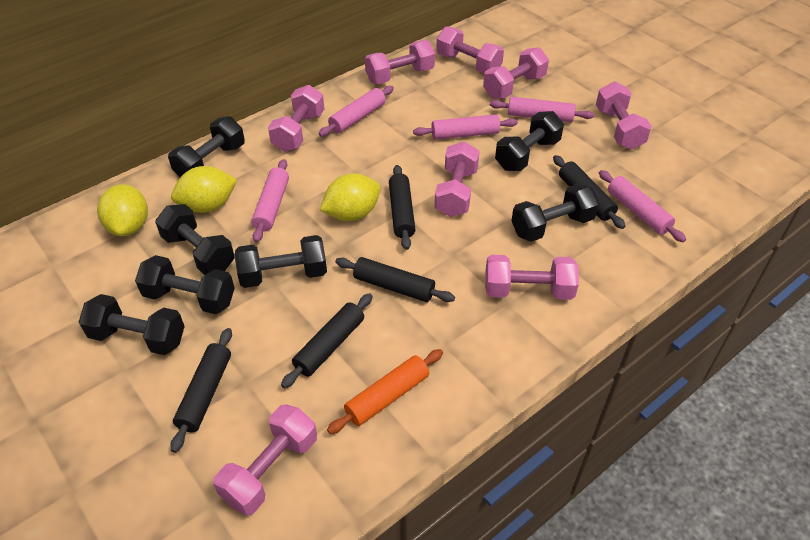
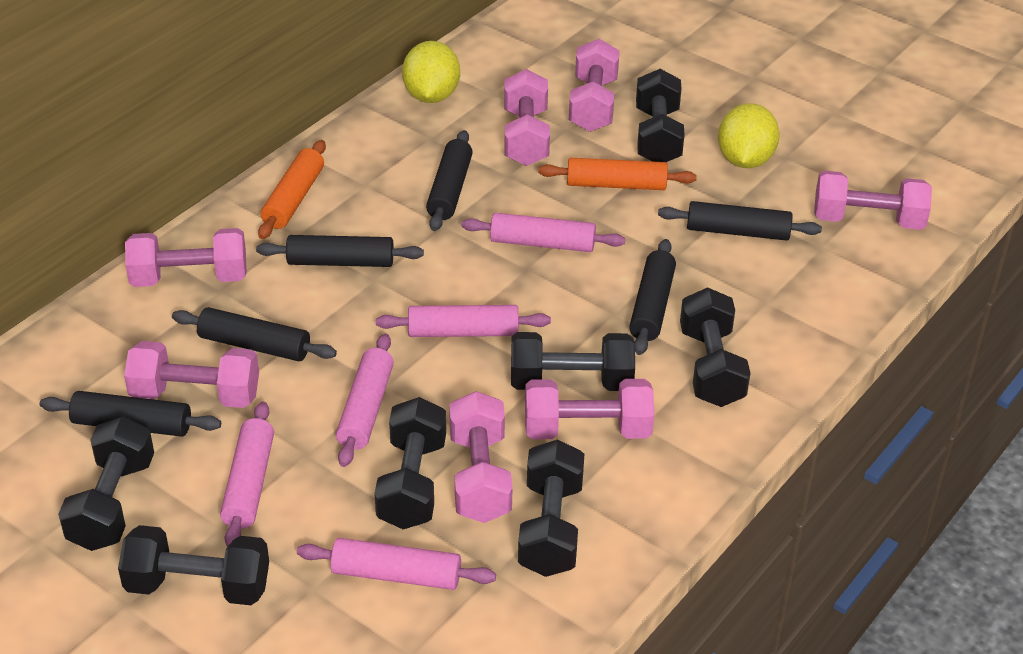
black rolling pin: [170,328,232,453] [281,293,373,388] [335,257,455,302] [389,165,416,250] [553,155,625,229] = 5 -> [40,391,221,437] [172,307,337,361] [256,235,424,267] [426,130,473,231] [629,239,676,355] [658,201,822,241] = 6
orange rolling pin: [327,349,443,434] = 1 -> [258,140,326,239] [538,158,697,190] = 2
pink dumbbell: [213,404,317,516] [268,85,324,152] [365,40,435,84] [435,141,480,217] [436,26,504,74] [483,47,549,99] [485,255,579,300] [596,82,652,150] = 8 -> [124,341,259,408] [125,228,247,287] [449,391,512,523] [504,69,550,166] [525,379,654,439] [569,39,620,132] [814,171,932,230] = 7
yellow lemon: [97,184,148,236] [171,166,237,213] [320,173,380,221] = 3 -> [402,41,460,103] [718,103,780,168] = 2

